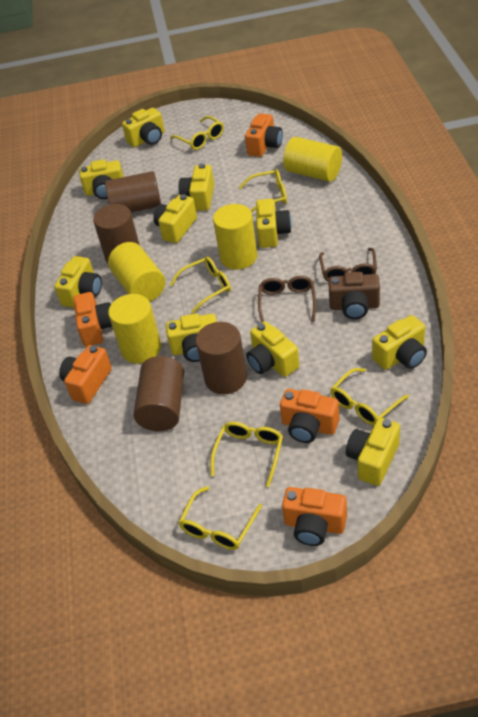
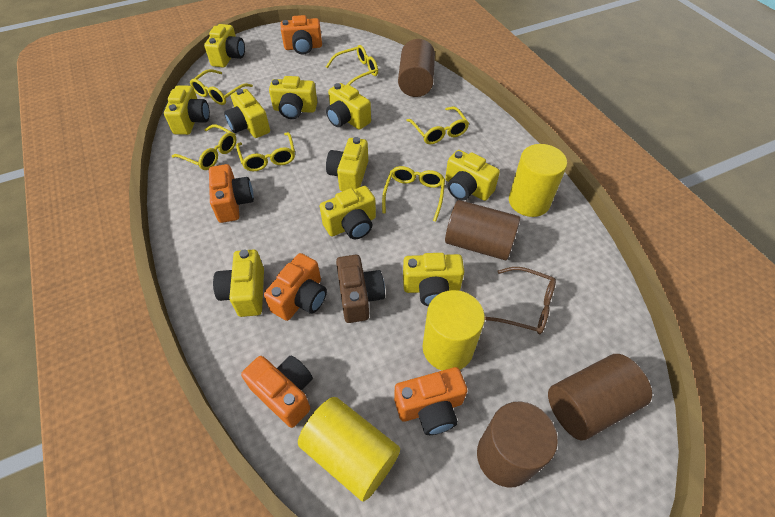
brown glasses: [258,276,316,323] [319,248,377,281] = 2 -> [485,267,556,334] = 1
yellow cylinder: [108,242,165,302] [108,294,161,364] [213,204,257,270] [283,137,342,182] = 4 -> [298,397,400,501] [423,290,485,371] [509,144,567,217] = 3

